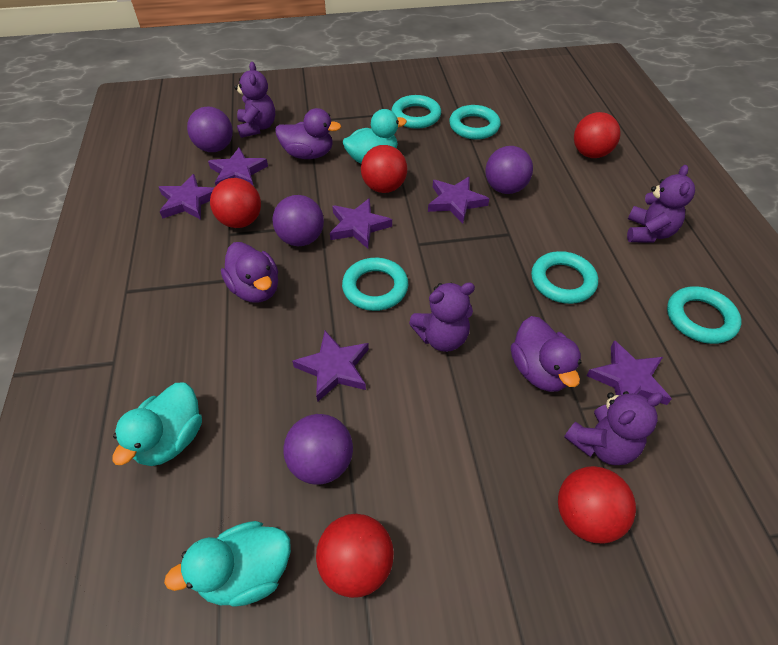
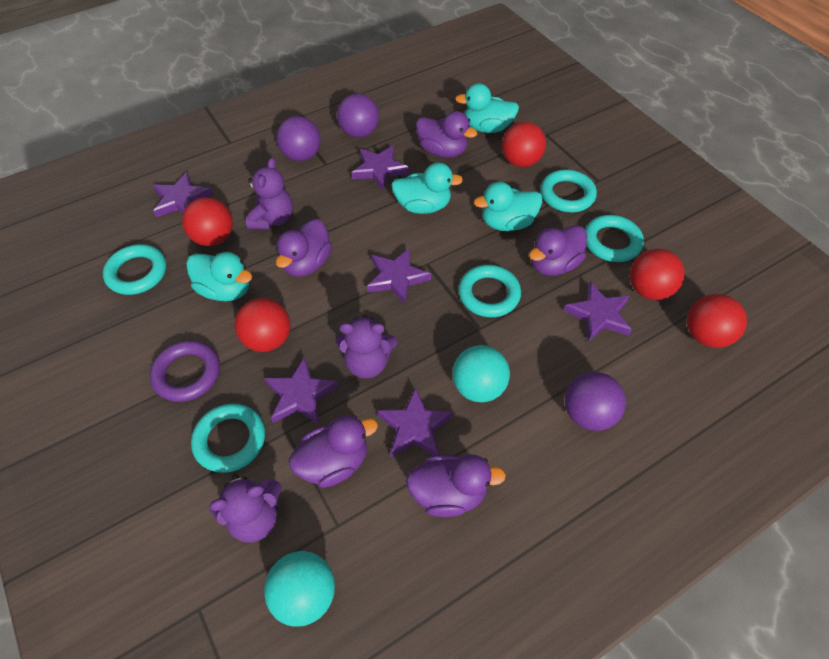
purple ball: [187,107,233,152] [272,195,324,246] [283,414,353,485] [485,146,533,194] = 4 -> [277,116,321,161] [337,94,379,138] [565,372,626,431] = 3
purple duck: [221,242,278,303] [275,108,341,159] [511,316,581,392] = 3 -> [276,219,332,277] [289,415,378,488] [406,454,506,517] [416,111,477,158] [529,225,587,276] = 5
purple ring: none = 0 -> [150,340,220,402] = 1
purple teddy bear: [234,62,275,138] [409,282,475,352] [564,391,663,465] [627,165,695,243] = 4 -> [210,475,282,543] [246,158,293,229] [336,315,397,379] = 3
turquoise ball: none = 0 -> [264,551,335,627] [453,345,510,402] = 2
turquoise duck: [112,383,202,466] [164,521,291,607] [343,109,407,164] = 3 -> [186,252,252,301] [391,162,463,214] [455,83,519,133] [474,182,543,231] = 4

